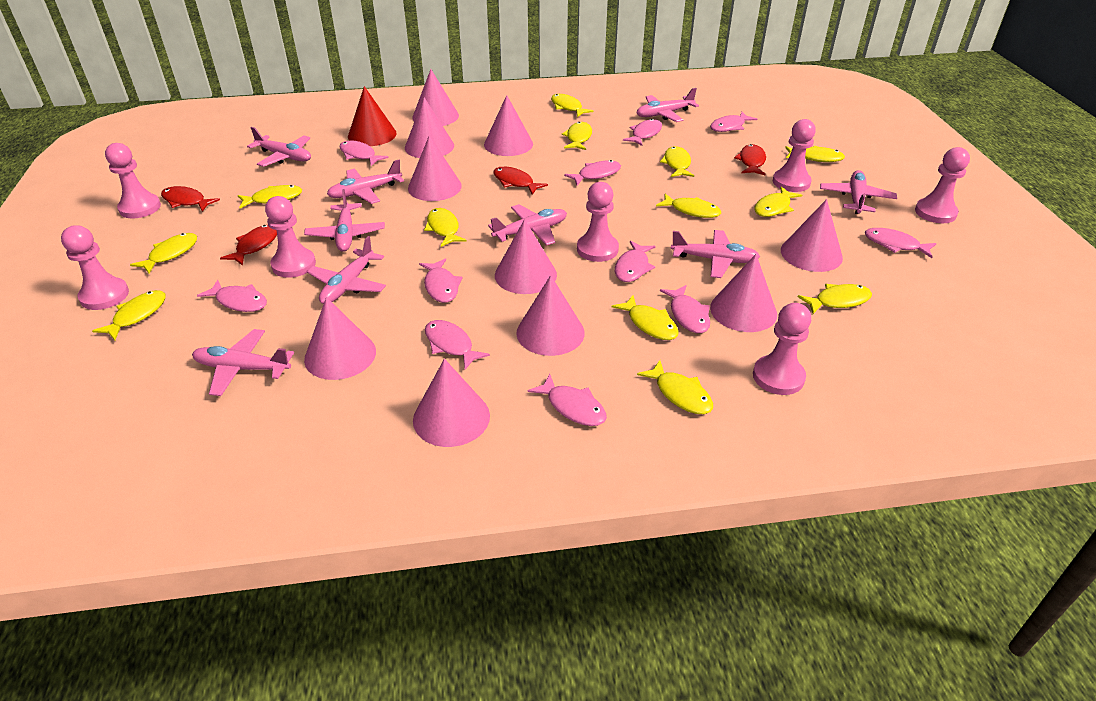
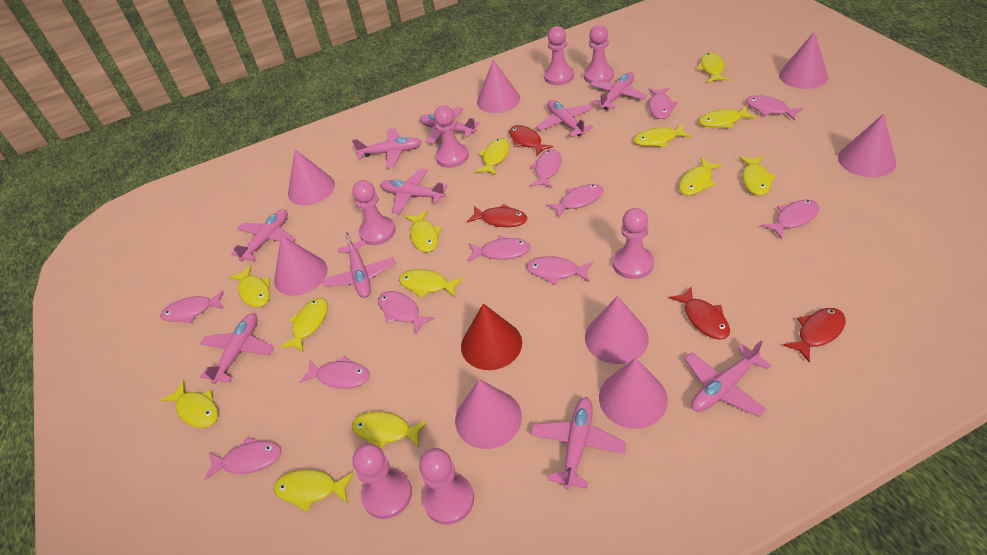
pink cone: [304,297,376,380] [405,98,454,158] [408,135,462,201] [412,69,459,126] [413,359,490,447] [484,95,533,156] [495,219,557,294] [516,275,585,356] [710,254,777,332] [781,199,843,272] = 10 -> [274,235,327,296] [288,149,335,205] [455,380,522,449] [477,60,520,113] [585,296,649,364] [599,358,668,429] [779,32,828,89] [838,114,896,178] = 8
pink plane: [192,329,294,396] [247,127,311,167] [304,189,385,252] [307,236,386,304] [327,160,404,204] [488,204,567,246] [636,88,699,122] [671,230,760,278] [820,170,897,214] = 9 -> [200,314,274,384] [231,209,295,261] [322,232,396,298] [352,128,422,168] [381,168,448,214] [419,107,479,144] [530,397,626,490] [536,100,593,137] [590,72,647,109] [685,341,771,417] = 10

